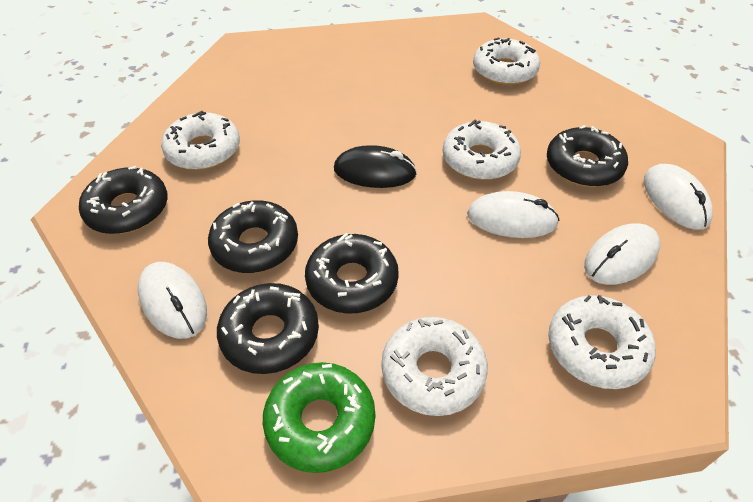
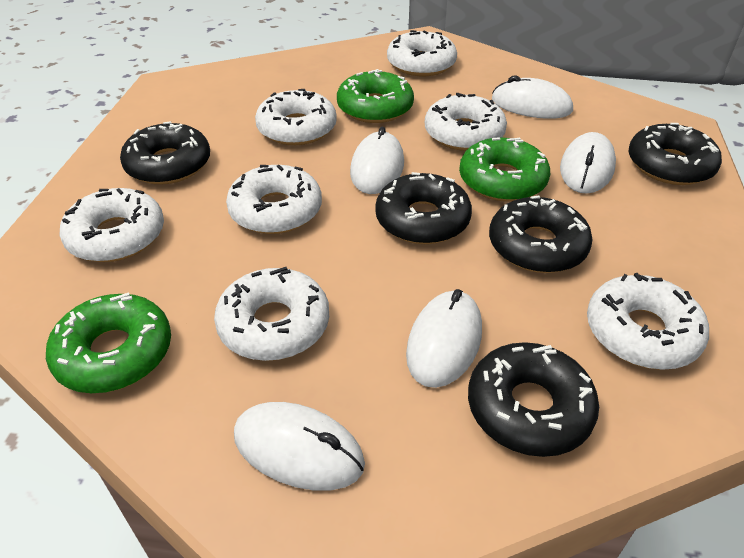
black mouse: [334,145,417,188] = 1 -> none = 0
green donut: [263,362,375,473] = 1 -> [46,293,171,393] [337,69,414,123] [459,137,550,202] = 3
white donut: [161,111,240,170] [381,317,488,416] [443,120,521,180] [473,37,540,85] [548,295,656,389] = 5 -> [60,188,164,262] [214,267,329,361] [226,165,322,234] [255,89,337,145] [387,30,457,76] [425,93,507,151] [587,273,709,370] = 7
white mouse: [138,262,207,339] [467,191,559,238] [584,223,660,285] [644,164,713,230] = 4 -> [234,402,365,491] [350,126,404,194] [406,289,482,388] [492,75,573,119] [560,132,616,194] = 5

